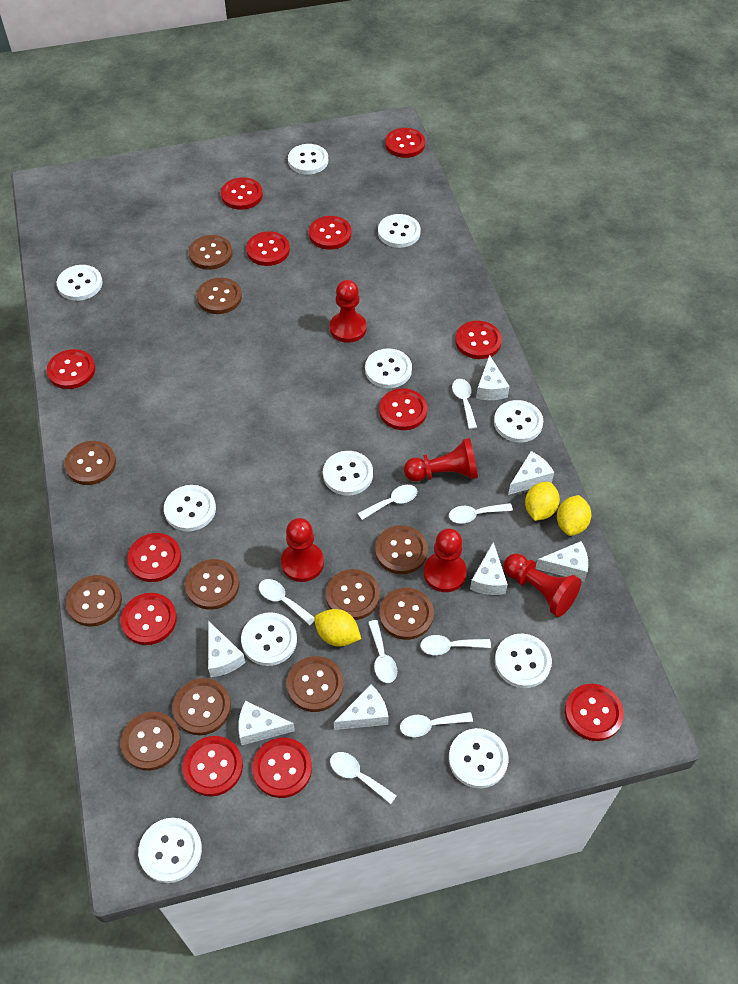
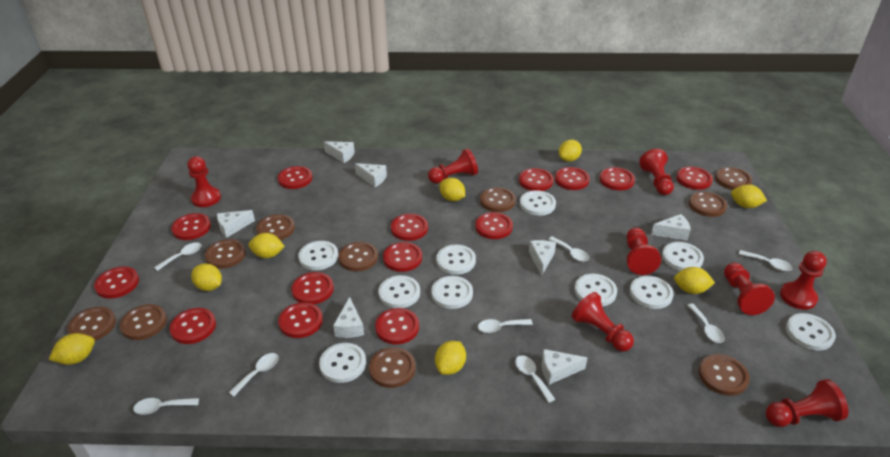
brown button: [64,441,116,485] [66,575,122,627] [120,712,181,771] [172,678,231,735] [185,559,240,610] [189,235,233,270] [197,278,242,314] [287,656,344,712] [326,569,380,620] [375,525,428,574] [379,588,434,640] = 11 -> [67,307,116,341] [120,304,167,340] [205,239,246,269] [256,214,295,240] [338,242,378,271] [369,347,416,388] [480,187,516,212] [689,191,727,217] [698,354,750,396] [715,167,752,190] = 10
red button: [47,349,95,389] [120,593,177,645] [127,533,181,582] [182,736,243,796] [221,177,263,210] [246,231,290,266] [252,737,312,798] [309,216,352,250] [379,388,427,430] [385,128,425,158] [455,321,502,359] [565,684,624,741] = 12 -> [94,267,139,299] [169,308,216,344] [171,213,211,240] [278,166,313,189] [278,302,323,338] [292,272,334,304] [375,308,419,344] [383,242,422,272] [391,214,428,241] [475,212,513,239] [519,168,553,191] [555,167,590,190] [600,167,635,191] [676,167,713,190] = 14
red pawn: [281,518,324,582] [330,280,367,343] [404,438,478,482] [424,529,467,592] [503,553,581,617] = 5 -> [187,156,221,207] [428,148,478,183] [572,292,634,352] [627,228,661,275] [639,149,674,195] [724,263,775,315] [766,379,849,427] [780,251,827,310] = 8
white button: [57,265,103,301] [138,818,202,883] [164,485,216,532] [241,612,297,666] [288,144,328,174] [323,451,373,496] [365,348,412,388] [378,214,421,248] [449,728,508,788] [494,400,543,442] [495,634,552,688] = 11 -> [298,241,338,270] [319,343,366,383] [379,275,420,308] [431,276,473,309] [436,244,476,275] [520,190,556,216] [574,274,617,306] [630,276,674,309] [662,242,704,271] [786,313,836,350] = 10
yellow lemon: [314,609,361,646] [525,482,560,521] [557,495,591,536] = 3 -> [49,333,95,365] [191,263,222,291] [248,233,285,258] [435,341,466,375] [440,178,465,201] [559,140,582,162] [674,267,715,294] [731,184,767,208] = 8

